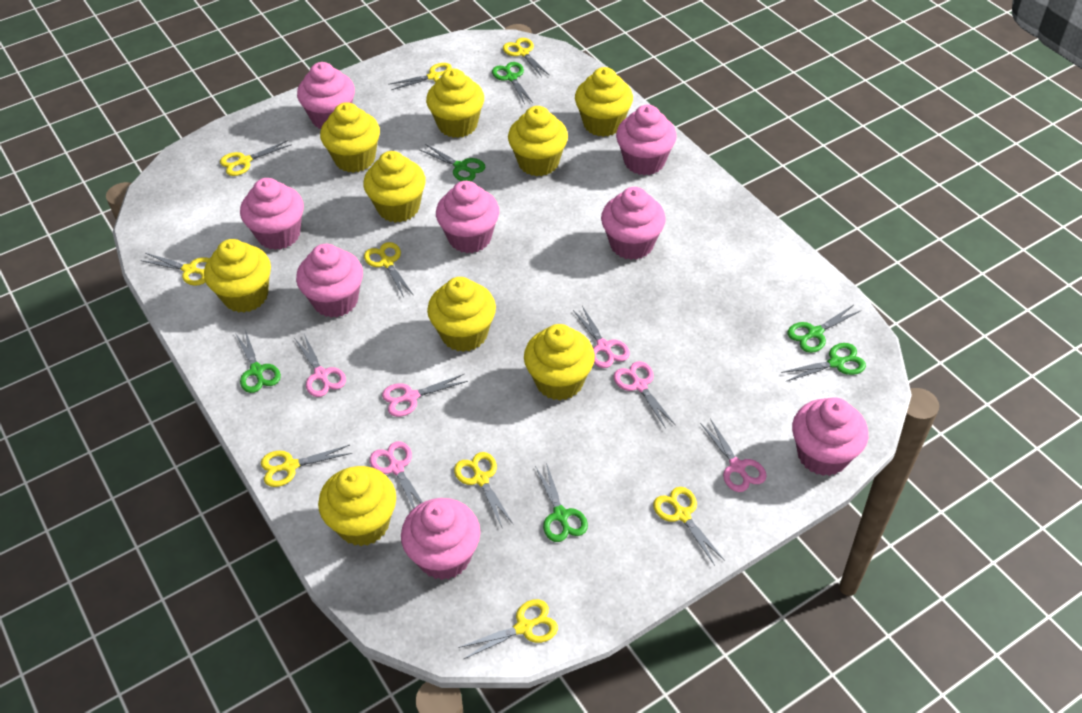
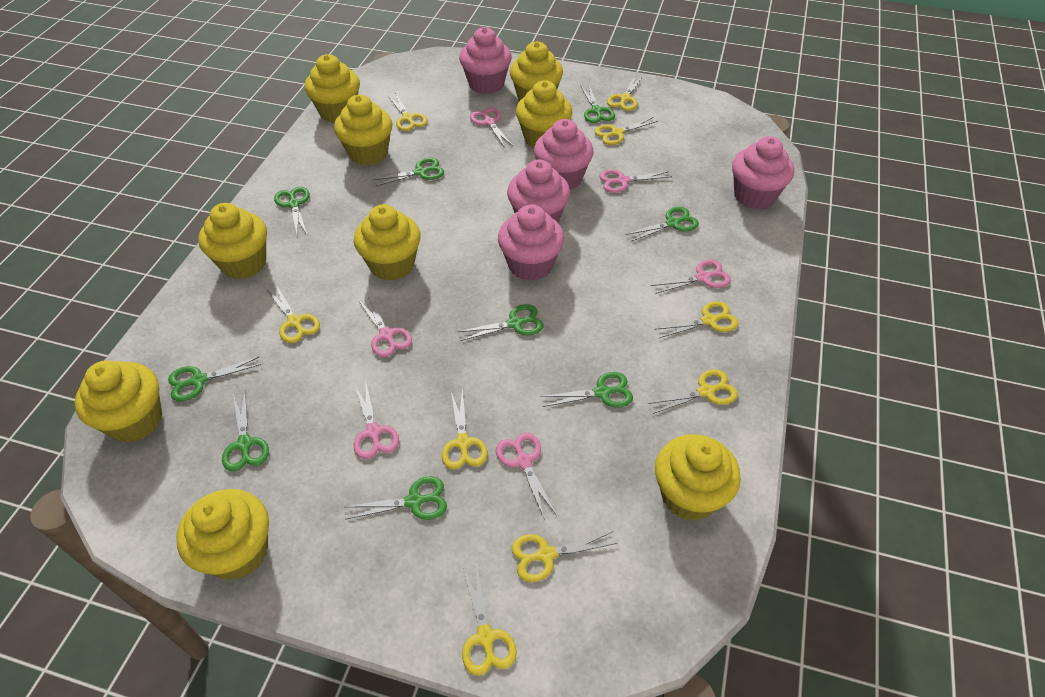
green scissors: [235,330,281,393] [420,144,485,181] [492,62,533,104] [535,463,588,542] [781,343,866,381] [787,305,862,353] = 6 -> [168,357,261,401] [222,392,269,471] [274,187,309,237] [345,476,447,520] [372,158,444,187] [457,304,543,341] [540,372,633,408] [581,84,615,123] [626,207,699,241] = 9
pink cupcake: [240,178,304,250] [296,244,363,318] [297,62,355,129] [401,498,480,580] [436,181,499,253] [601,187,666,260] [616,105,677,175] [792,397,868,476] = 8 -> [459,27,512,94] [498,204,564,281] [507,160,570,223] [534,119,594,189] [732,136,794,210] = 5

